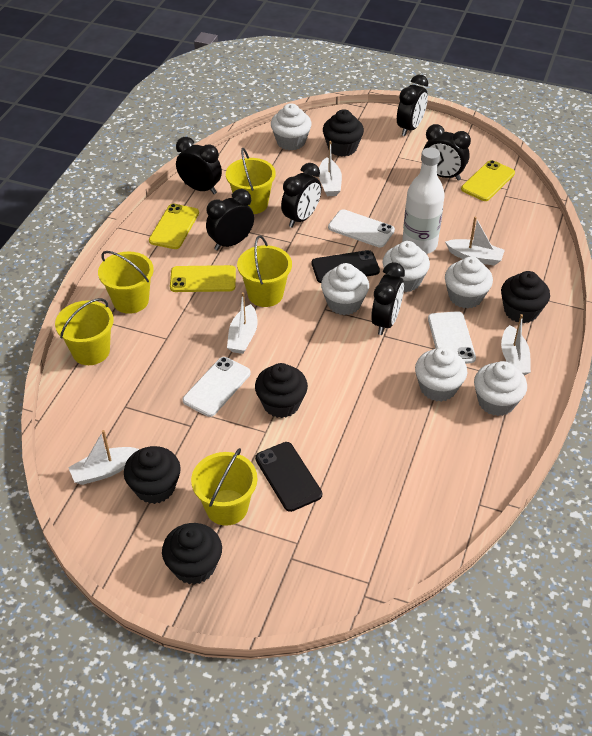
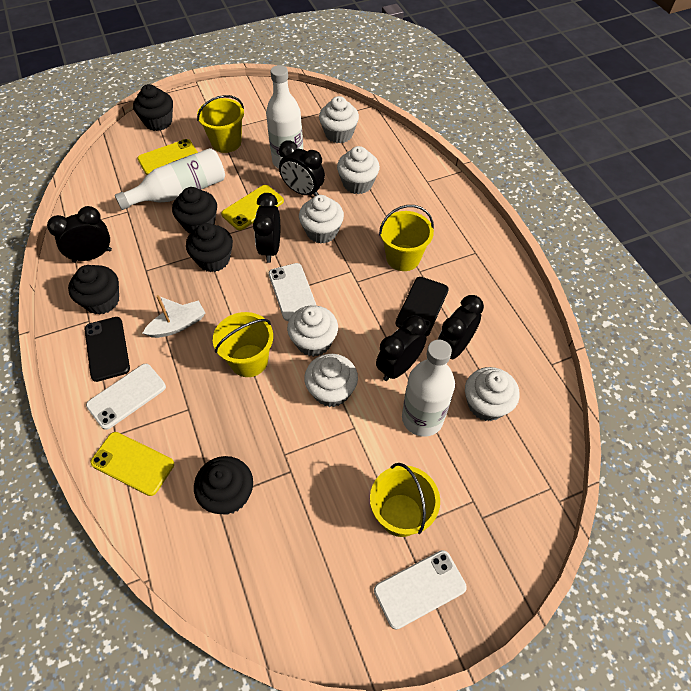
black clock: [176,137,222,194] [206,189,254,251] [281,163,321,228] [371,262,405,335] [397,75,428,136] [423,124,471,181] = 6 -> [47,206,112,263] [253,193,280,263] [279,140,325,196] [376,315,427,381] [438,295,484,359] = 5
white boat: [68,430,139,485] [227,292,258,354] [319,141,342,196] [445,216,505,266] [501,314,531,376] = 5 -> [142,295,205,338] = 1
white bottle: [402,148,445,254] = 1 -> [115,148,225,210] [266,65,303,169] [402,340,455,437] = 3
yellow bucket: [55,298,114,365] [98,251,154,314] [191,448,258,526] [226,148,276,214] [237,235,292,307] = 5 -> [197,95,244,153] [213,312,273,377] [370,463,440,537] [379,205,434,271] = 4

